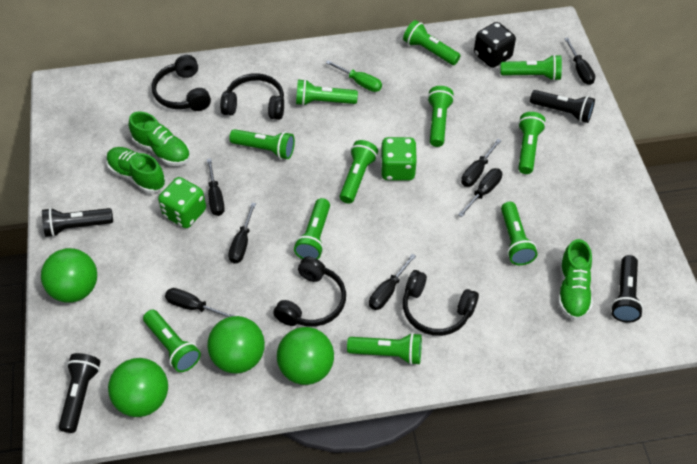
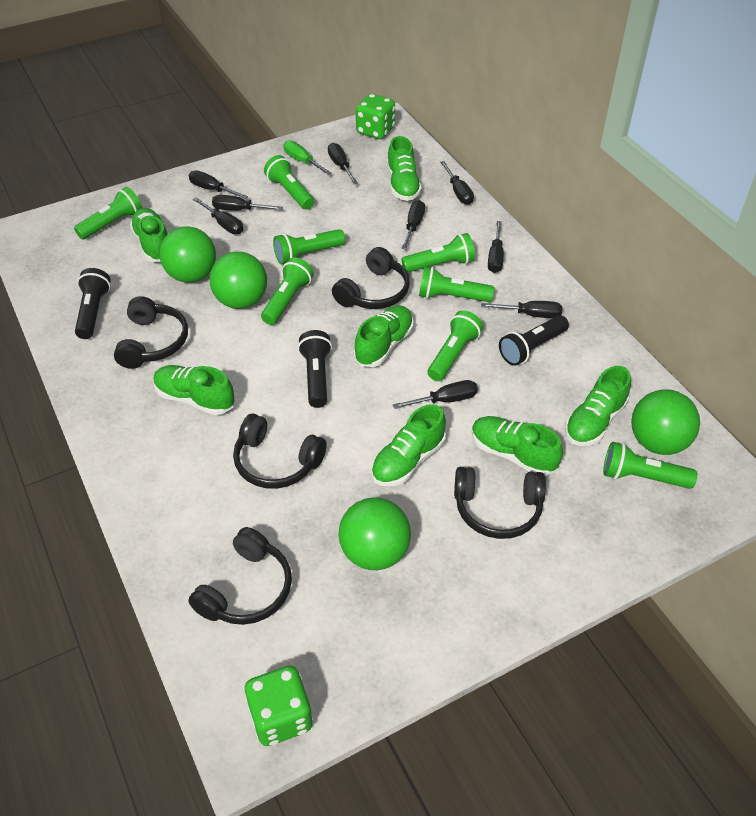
black dice: [474,22,516,68] = 1 -> none = 0
black flashlight: [42,208,113,237] [59,353,100,433] [530,90,595,123] [611,255,643,323] = 4 -> [75,268,111,339] [298,330,332,408] [499,315,569,366] = 3
black headphones: [152,55,211,111] [220,73,284,120] [273,256,346,327] [403,270,479,336] = 4 -> [114,296,188,369] [188,527,292,625] [233,414,327,489] [332,247,410,309] [454,467,546,539] = 5
black screwdriver: [165,288,235,317] [207,159,225,216] [228,203,256,264] [369,254,416,310] [458,168,502,217] [461,139,502,187] [564,38,595,85] = 7 -> [189,170,248,199] [193,197,243,234] [212,195,283,211] [328,143,358,184] [393,380,478,409] [401,200,425,249] [440,161,474,205] [481,301,562,318] [488,221,504,273] = 9
green flashlight: [143,310,201,372] [229,129,295,159] [294,198,330,259] [296,79,358,106] [340,140,378,204] [347,333,422,365] [403,20,461,65] [427,86,454,147] [500,55,562,81] [501,202,538,265] [518,112,546,174] = 11 -> [74,187,142,240] [261,258,314,325] [264,155,314,210] [273,229,345,264] [401,233,475,273] [419,267,495,302] [428,310,483,381] [603,442,697,489] = 8
green shoe: [106,147,166,193] [129,112,190,166] [558,239,592,320] = 3 -> [130,208,168,262] [153,365,234,415] [354,305,414,367] [371,404,446,486] [387,136,422,201] [472,416,563,476] [565,366,631,446] = 7

